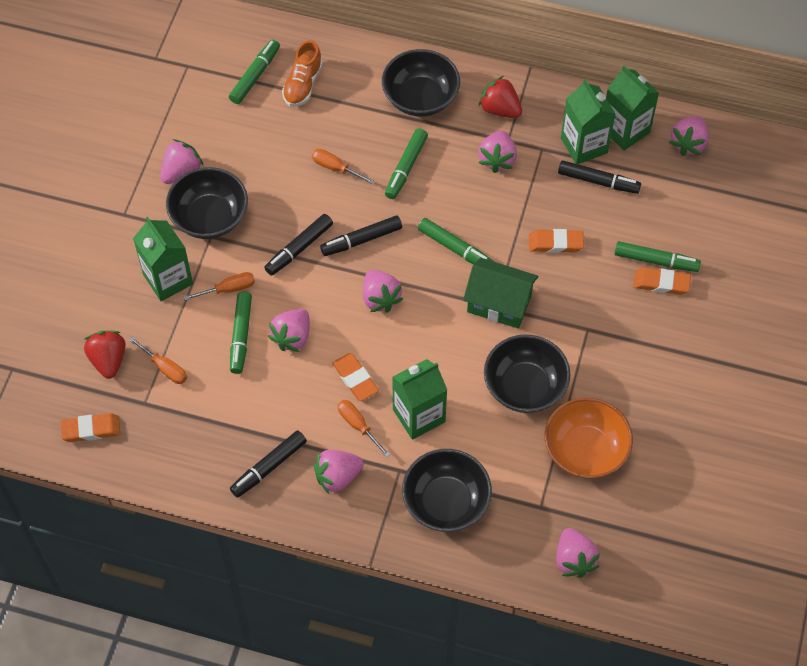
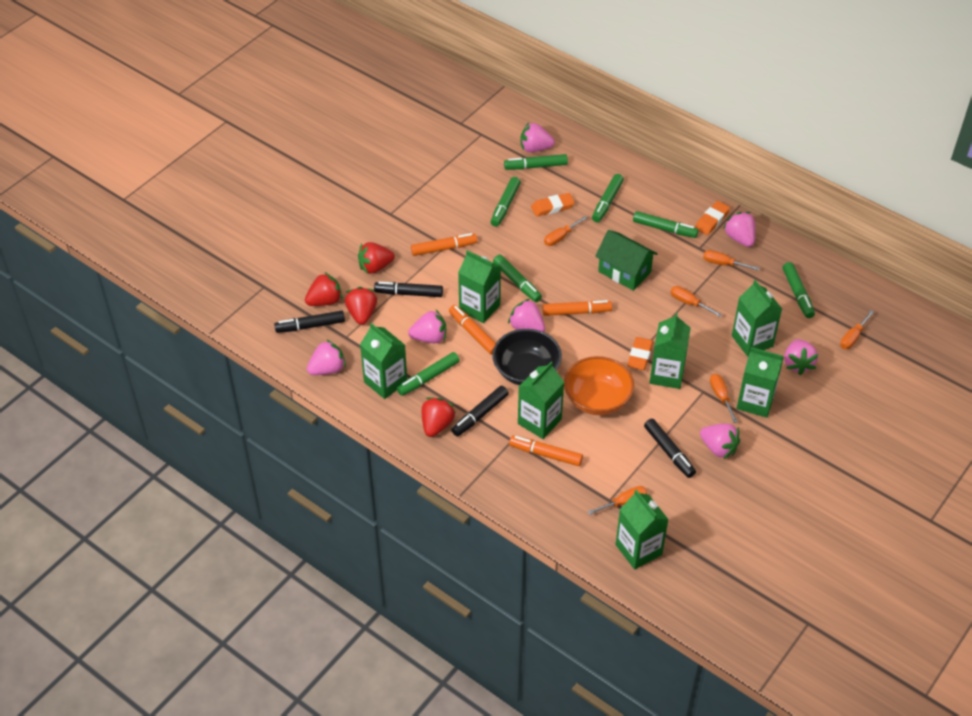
black bowl: [166,167,248,239] [382,49,460,117] [402,449,492,532] [484,334,571,413] = 4 -> [492,329,562,385] = 1
green carton: [133,217,193,301] [392,359,447,440] [561,79,615,164] [606,65,659,151] = 4 -> [360,323,407,399] [458,250,501,323] [518,362,564,439] [616,490,669,569] [650,313,691,389] [732,280,782,357] [737,347,784,418] = 7
green marker: [229,39,280,104] [230,291,252,374] [385,128,428,199] [418,218,493,264] [614,241,701,272] = 5 -> [397,352,460,396] [491,177,521,227] [493,255,542,302] [504,154,568,170] [592,174,624,222] [633,211,699,238] [783,262,815,318] = 7
orange eraser: [60,413,120,442] [332,353,379,401] [529,229,584,253] [634,267,691,295] = 4 -> [531,193,575,217] [627,337,653,370] [695,201,730,235] = 3
orange marker: none = 0 -> [411,233,477,256] [449,305,496,355] [509,436,583,466] [542,300,612,316] = 4
orange screwdriver: [129,337,187,384] [184,272,255,301] [312,149,374,184] [338,400,390,457] = 4 -> [544,216,588,246] [588,486,647,515] [670,286,722,317] [703,250,759,271] [710,374,738,423] [840,311,874,349] = 6
orange shoe: [282,40,323,106] = 1 -> none = 0
red strawberry: [84,330,126,379] [479,76,522,118] = 2 -> [305,272,342,306] [345,287,377,325] [358,242,395,274] [422,397,456,437] = 4

